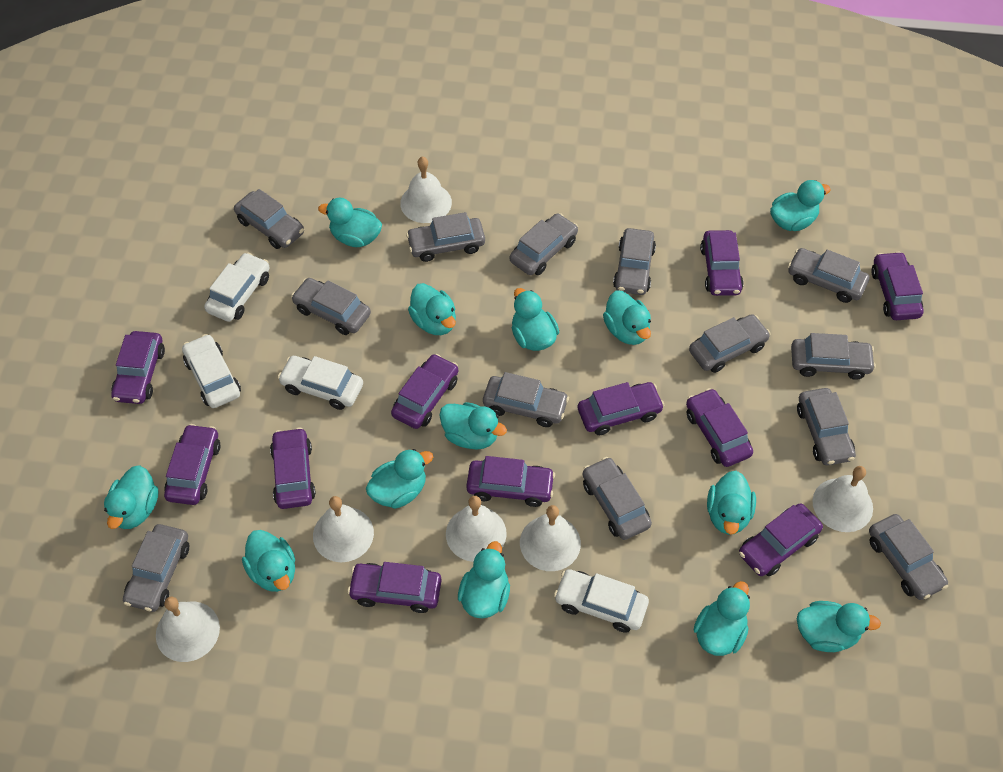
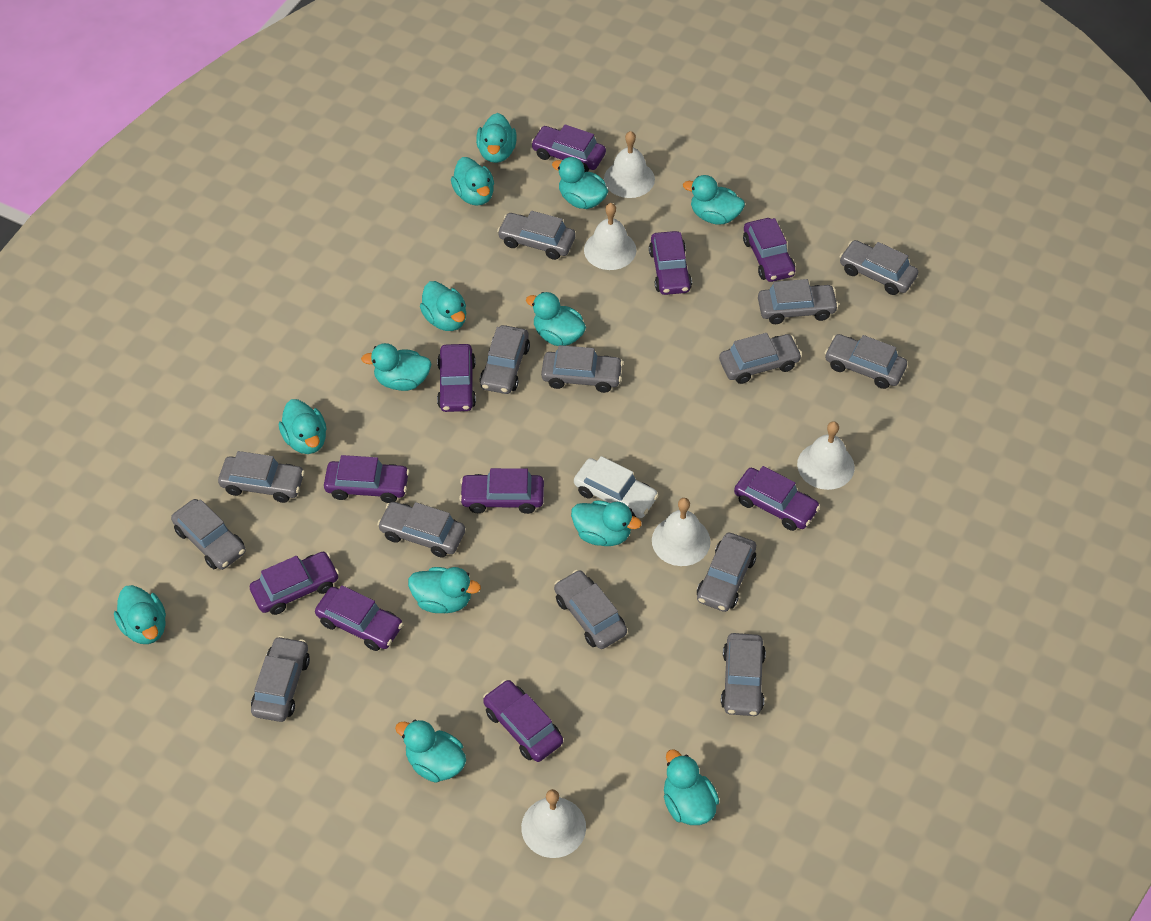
grey car: [123,524,189,612] [234,189,304,249] [291,278,371,335] [406,212,485,262] [483,372,569,427] [510,213,578,275] [583,457,652,540] [613,228,656,295] [689,314,771,373] [788,248,869,303] [791,333,876,380] [797,388,856,465] [869,514,948,600] = 13 -> [171,499,246,570] [218,451,305,503] [251,636,310,722] [377,502,465,558] [480,325,530,394] [497,211,576,260] [541,345,623,393] [554,570,627,649] [697,533,756,612] [719,333,802,384] [721,633,766,716] [758,279,839,324] [825,334,907,389] [839,240,918,295] = 14
purple car: [111,331,165,404] [164,424,221,505] [270,427,316,509] [347,562,442,613] [391,354,458,429] [466,456,555,507] [578,382,664,435] [686,388,753,467] [700,230,744,296] [739,503,823,576] [871,251,923,320] = 11 -> [250,552,339,615] [315,585,403,651] [324,455,410,503] [437,344,476,412] [459,468,544,514] [483,680,563,762] [531,124,606,172] [649,231,692,295] [734,466,820,531] [743,218,795,282] = 10
white bell: [156,597,220,662] [313,496,374,562] [400,157,452,223] [446,496,507,562] [520,505,581,571] [813,466,873,532] = 6 -> [521,789,586,858] [584,203,636,270] [604,131,655,198] [652,498,711,566] [797,421,855,490] = 5
white car: [182,334,241,408] [204,252,270,322] [278,356,363,410] [554,569,649,633] = 4 -> [574,456,659,518] = 1

